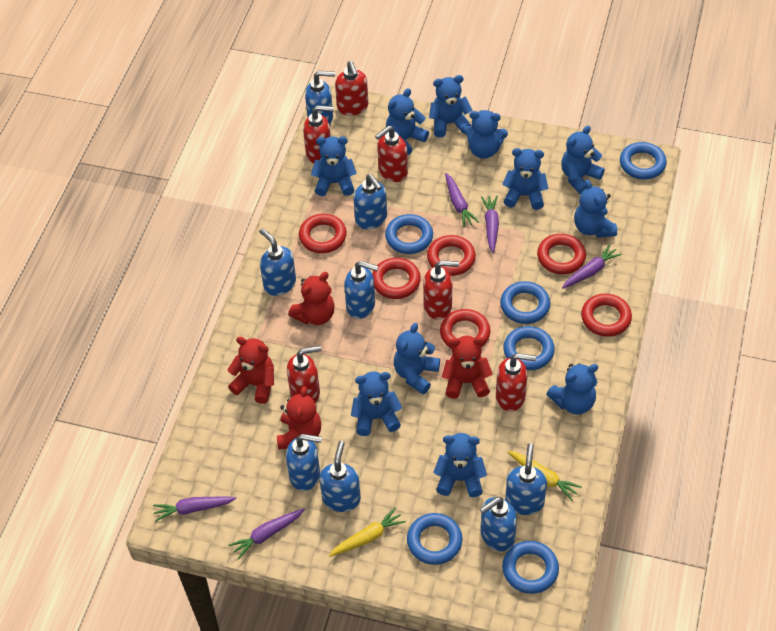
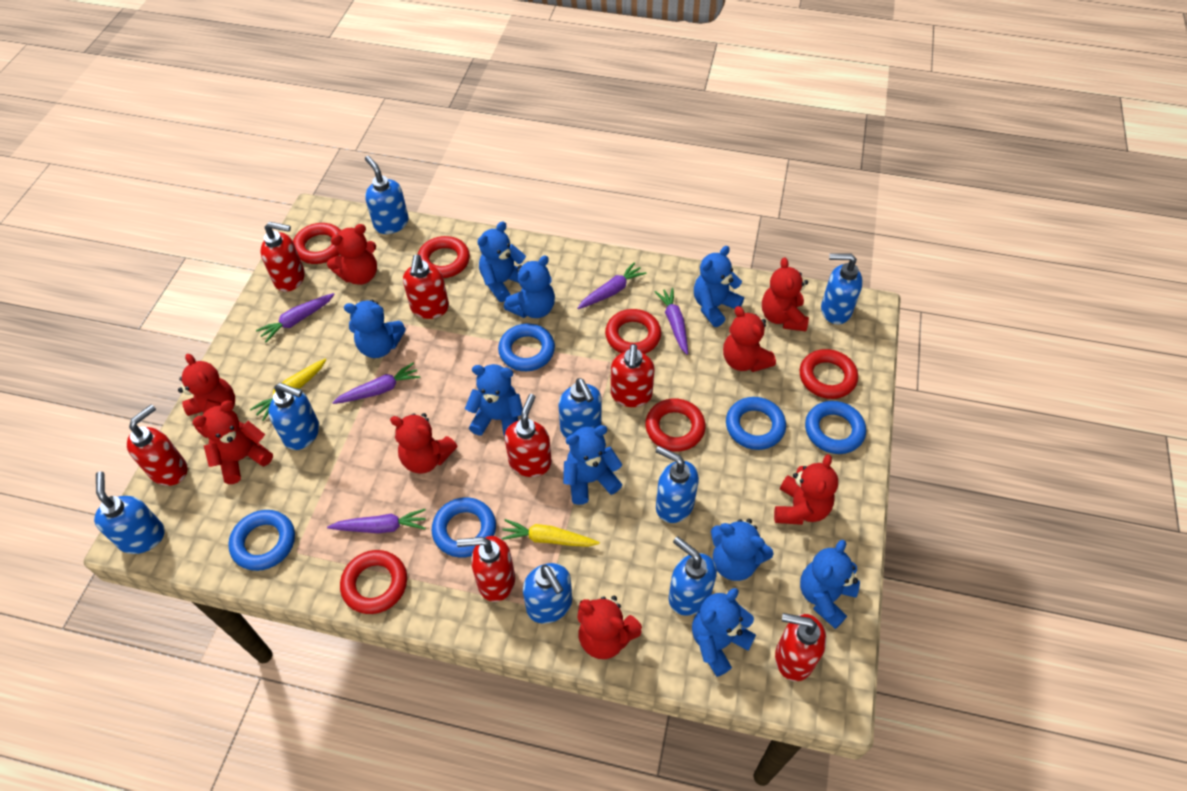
blue ring: [385,214,433,254] [407,513,463,565] [500,281,550,324] [502,541,559,594] [503,326,555,370] [620,142,667,179] = 6 -> [228,510,295,571] [432,497,496,558] [498,324,555,371] [726,397,786,450] [805,401,866,454] = 5
blue teddy bear: [311,136,357,196] [351,372,402,436] [386,88,429,155] [394,323,440,394] [429,75,473,138] [433,433,487,497] [463,110,508,159] [502,148,548,210] [546,363,598,415] [561,126,605,194] [574,180,617,238] = 11 -> [344,300,406,358] [465,364,523,437] [478,221,526,302] [504,255,555,318] [563,425,622,505] [692,588,756,677] [694,246,744,327] [711,519,774,581] [800,540,860,629] = 9
red soap dispenser: [287,346,321,403] [303,105,334,163] [335,61,368,116] [375,125,408,182] [423,260,459,320] [496,353,536,412] = 6 -> [127,405,188,486] [260,222,305,292] [403,255,449,319] [457,536,515,602] [505,394,552,477] [611,344,655,407] [775,613,826,682] = 7
red teddy bear: [227,337,274,404] [277,386,321,450] [288,272,335,325] [442,336,493,399] = 4 -> [178,354,235,438] [192,401,273,484] [327,224,377,285] [390,413,457,474] [577,596,642,659] [723,306,776,372] [762,257,809,331] [774,454,838,525] = 8

